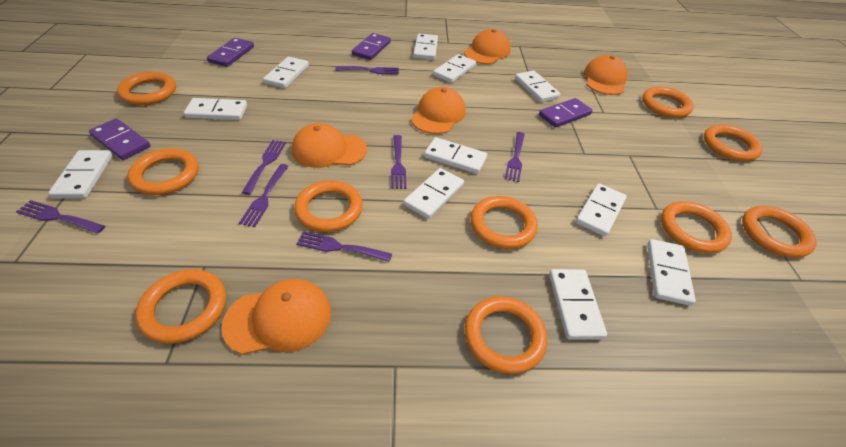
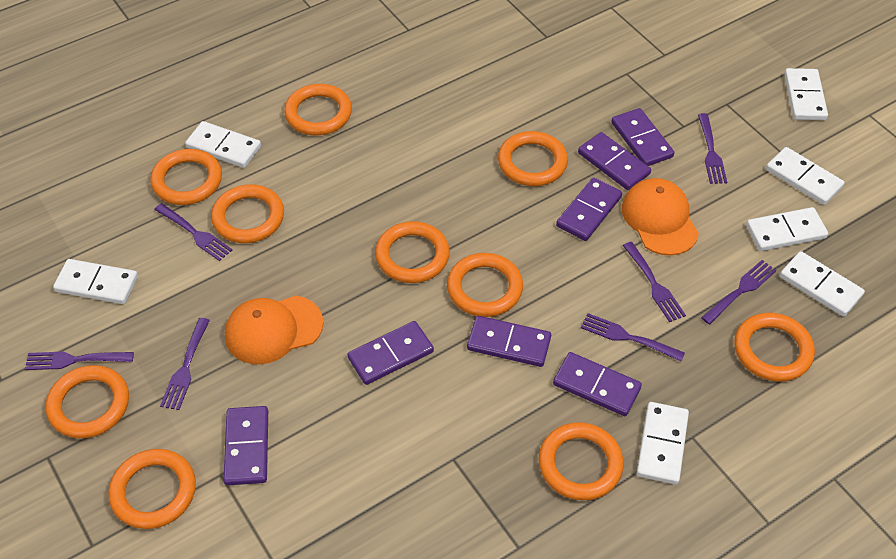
orange cap: [222,279,331,355] [292,123,367,168] [411,87,465,134] [464,29,511,64] [584,55,628,95] = 5 -> [225,296,323,364] [622,178,699,256] = 2
purple domino: [89,118,150,160] [207,38,254,67] [352,33,391,60] [539,98,592,128] = 4 -> [223,406,268,486] [347,321,434,385] [467,316,551,367] [553,352,642,416] [556,178,622,241] [578,132,651,190] [611,108,674,166] = 7
white domino: [48,150,113,199] [184,98,247,120] [263,57,309,88] [404,168,464,219] [413,34,438,60] [424,137,487,174] [433,54,476,83] [515,70,560,102] [549,269,607,339] [576,183,627,237] [647,239,696,306] = 11 -> [53,259,138,304] [185,121,261,168] [637,402,689,484] [746,207,828,251] [766,147,844,205] [780,251,865,317] [784,68,828,120] = 7

